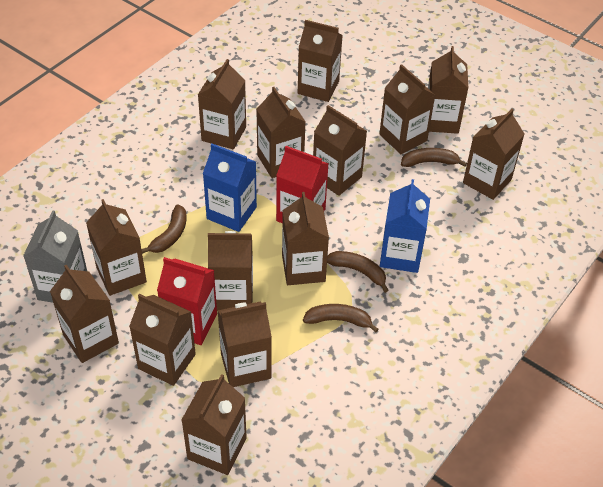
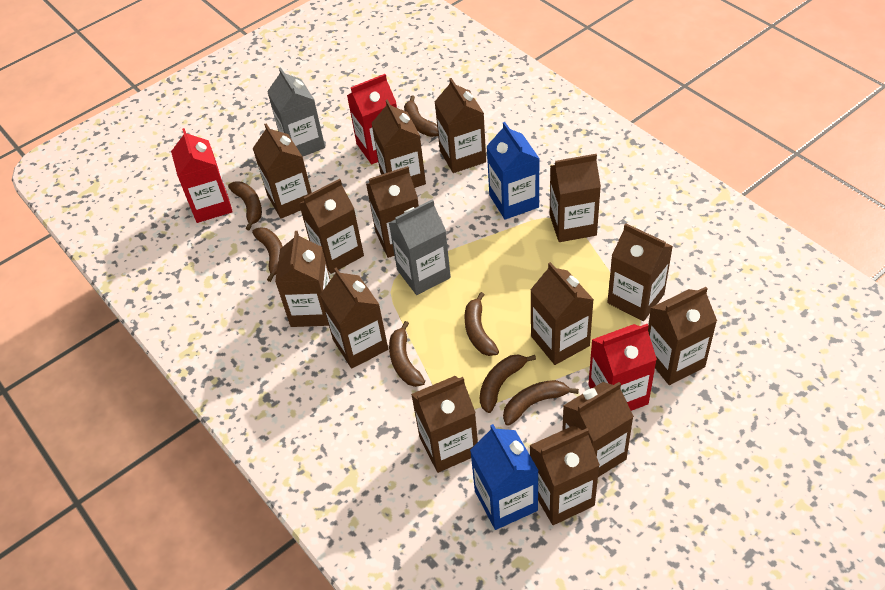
brown banana: [141,204,186,254] [303,304,379,332] [327,251,389,293] [401,148,467,167] = 4 -> [228,181,262,230] [252,227,283,282] [389,321,425,387] [404,95,438,137] [464,292,499,356] [480,354,536,413] [503,380,579,426] = 7
grey carton: [23,210,87,303] = 1 -> [267,67,325,157] [389,199,451,295] = 2
red carton: [157,257,217,345] [276,146,329,223] = 2 -> [171,128,233,223] [347,74,397,164] [588,324,657,411] = 3

